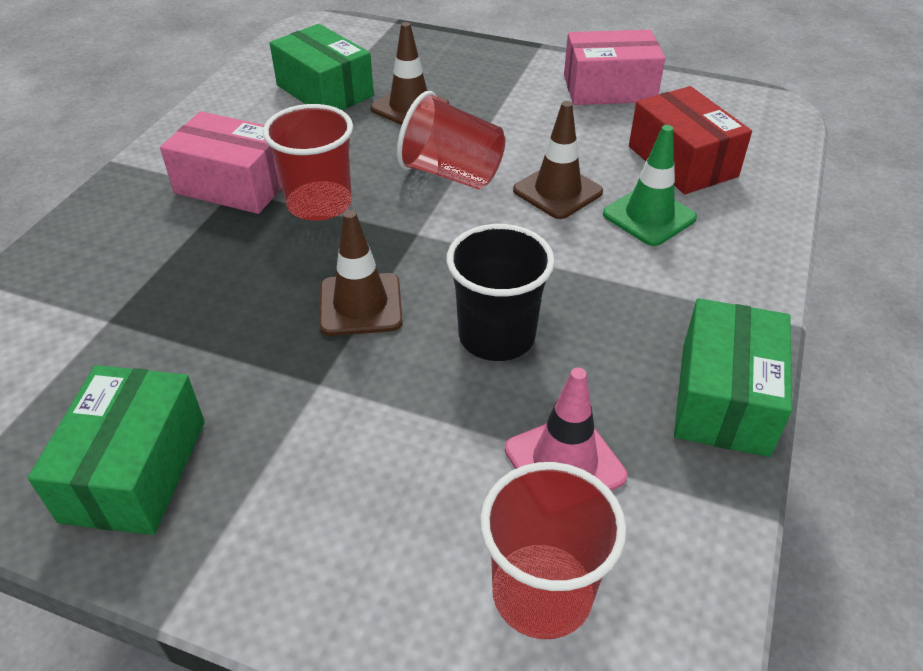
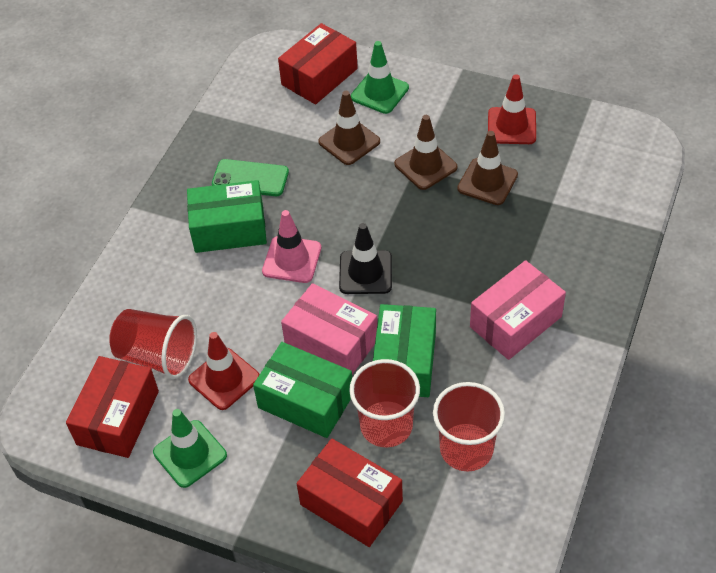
black cup: [447,224,555,361] = 1 -> none = 0
black traffic cone: none = 0 -> [339,223,392,294] = 1
green phone: none = 0 -> [212,159,289,196] = 1
green traffic cone: [603,125,697,246] = 1 -> [153,409,227,488] [351,41,409,114] = 2
red box: [629,86,752,194] = 1 -> [66,356,159,458] [278,23,358,104] [297,439,403,547] = 3
red traffic cone: none = 0 -> [188,332,259,410] [488,74,536,144] = 2

